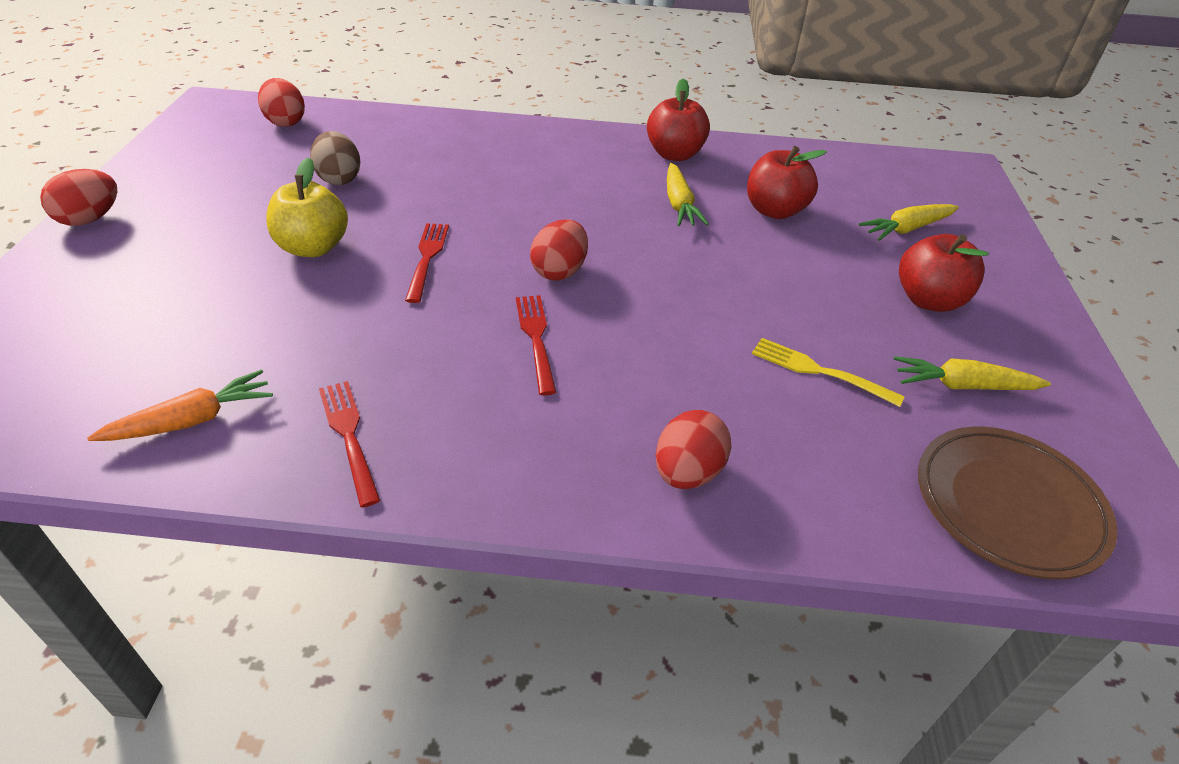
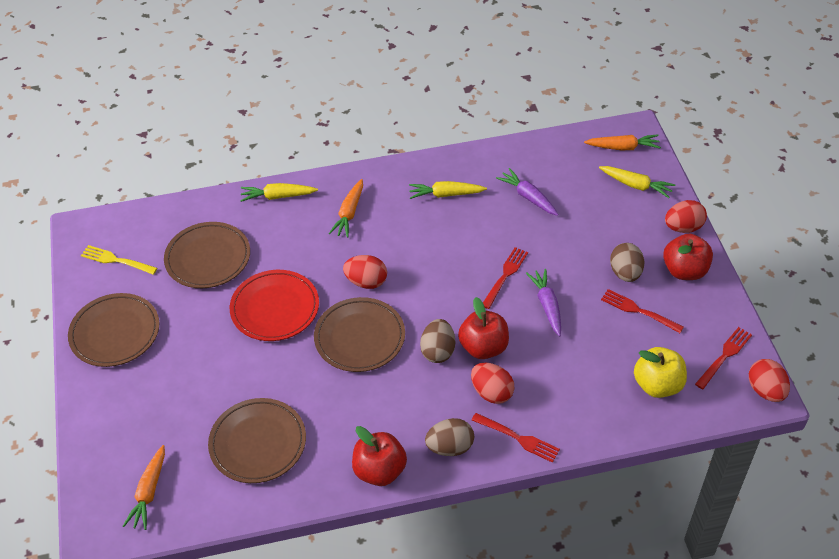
brown egg: [310,131,360,185] = 1 -> [420,319,455,363] [425,418,474,456] [610,243,644,282] = 3
brown plate: [918,427,1117,579] = 1 -> [68,293,159,367] [164,222,250,288] [208,398,306,483] [314,297,405,372] = 4
orange carrot: [87,369,273,441] = 1 -> [123,445,165,530] [329,179,363,238] [584,134,661,150] = 3
purple carrot: none = 0 -> [496,168,559,216] [526,269,561,336] = 2
red fork: [319,381,381,507] [405,223,449,303] [516,295,556,395] = 3 -> [472,413,560,463] [483,247,528,309] [601,289,684,333] [695,327,752,389] = 4
red plate: none = 0 -> [230,270,319,341] = 1

